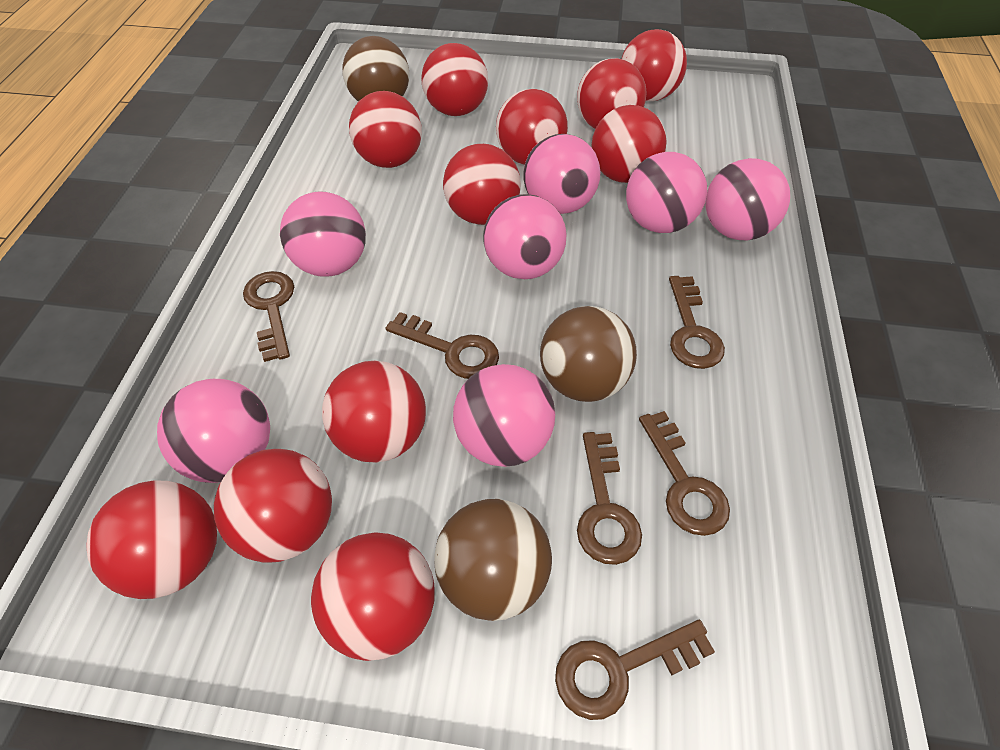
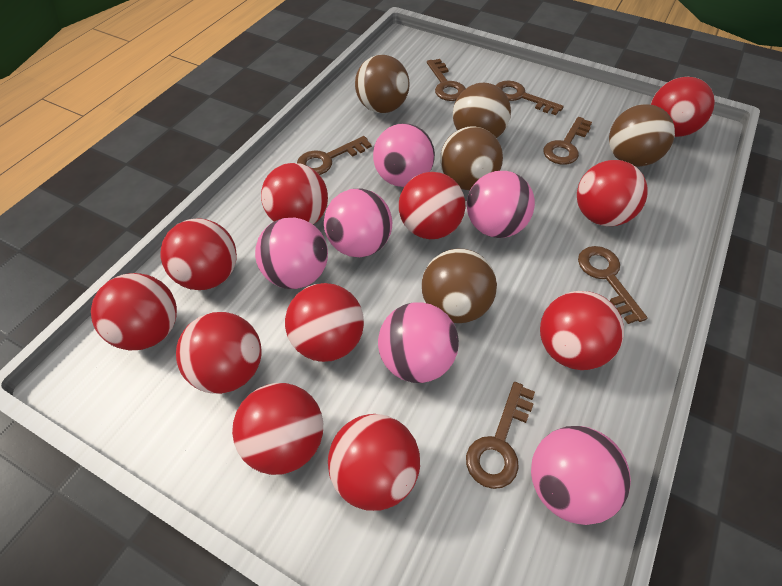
brown ball: [342,36,409,102] [434,499,552,621] [540,306,637,402] = 3 -> [355,55,409,113] [422,249,497,323] [440,126,503,190] [453,83,511,138] [609,104,675,167] = 5
pink ball: [157,379,270,483] [280,191,366,277] [453,364,555,467] [483,194,566,279] [524,134,600,214] [626,152,707,233] [705,158,790,240] = 7 -> [255,218,328,289] [324,188,392,257] [373,123,435,187] [378,302,459,383] [467,171,535,238] [531,426,631,525] = 6

